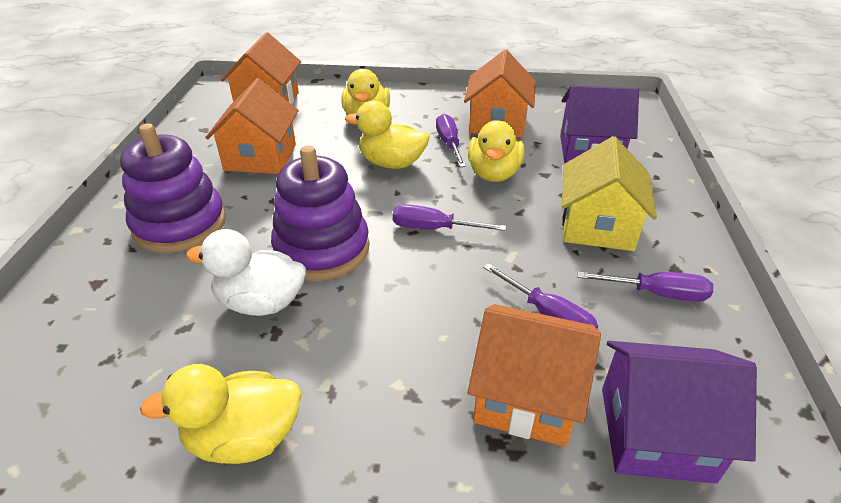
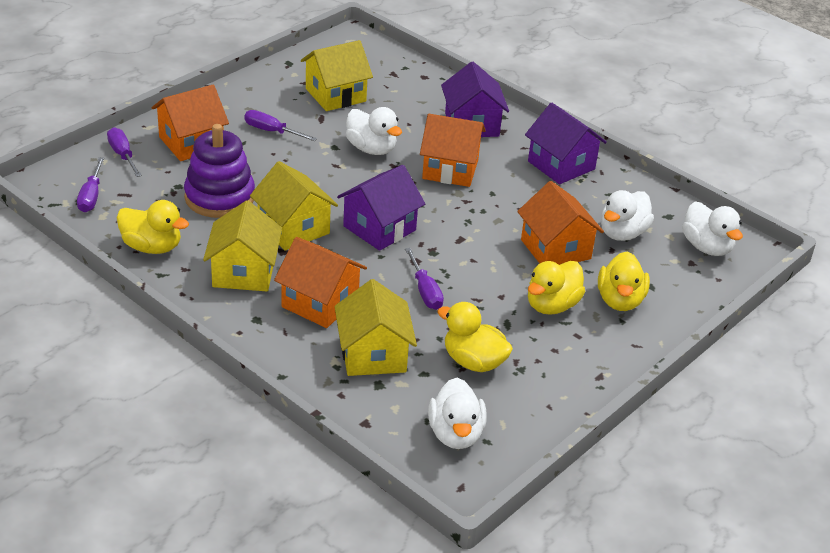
purple house: [560,85,639,164] [602,341,757,484] = 2 -> [337,165,425,251] [441,62,509,137] [525,102,607,184] = 3
purple stacking toy: [120,124,226,253] [271,145,369,281] = 2 -> [184,124,255,218] = 1
white duck: [186,229,306,316] = 1 -> [346,107,402,155] [428,378,487,449] [601,190,654,241] [682,202,743,256] = 4
yellow house: [562,136,657,251] = 1 -> [203,200,282,291] [250,161,338,251] [301,40,373,111] [334,279,417,376] = 4

